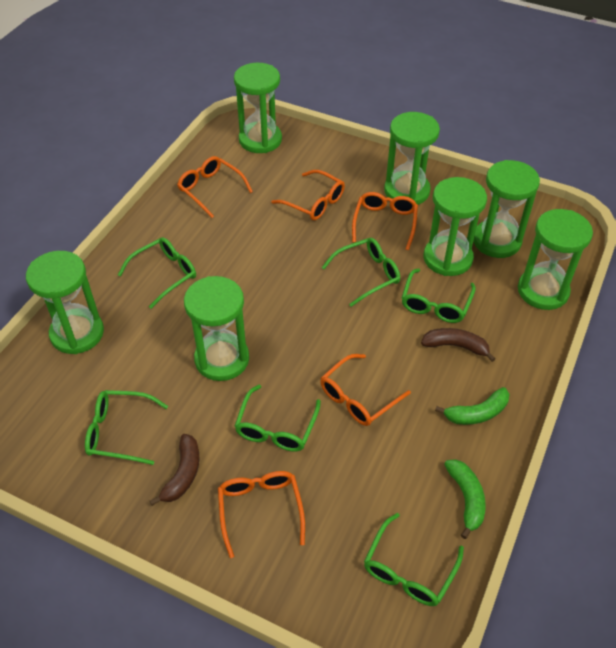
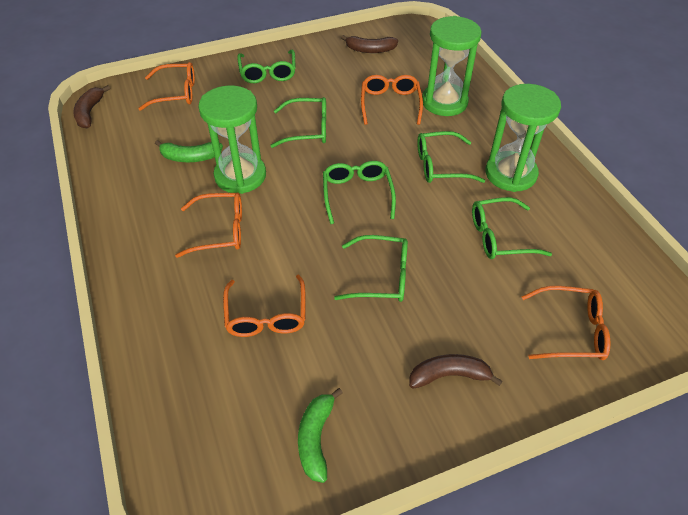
brown banana: [150,434,199,506] [421,328,496,362] = 2 -> [73,85,110,128] [341,35,398,53] [409,354,502,389] = 3
green hourglass: [26,251,104,354] [184,276,249,381] [234,63,282,153] [384,112,440,205] [424,177,487,276] [474,160,540,258] [518,209,593,310] = 7 -> [198,85,266,194] [422,16,482,116] [485,84,561,192] = 3

